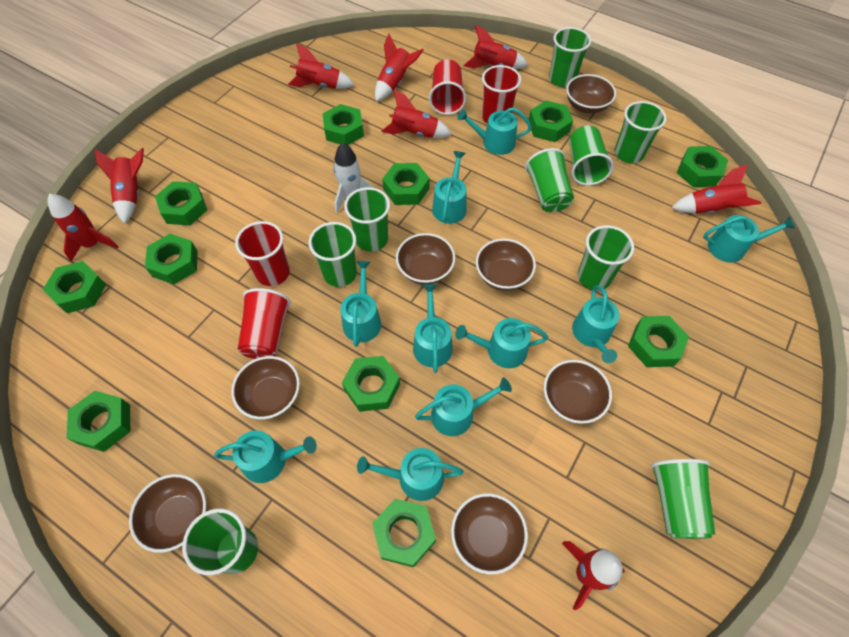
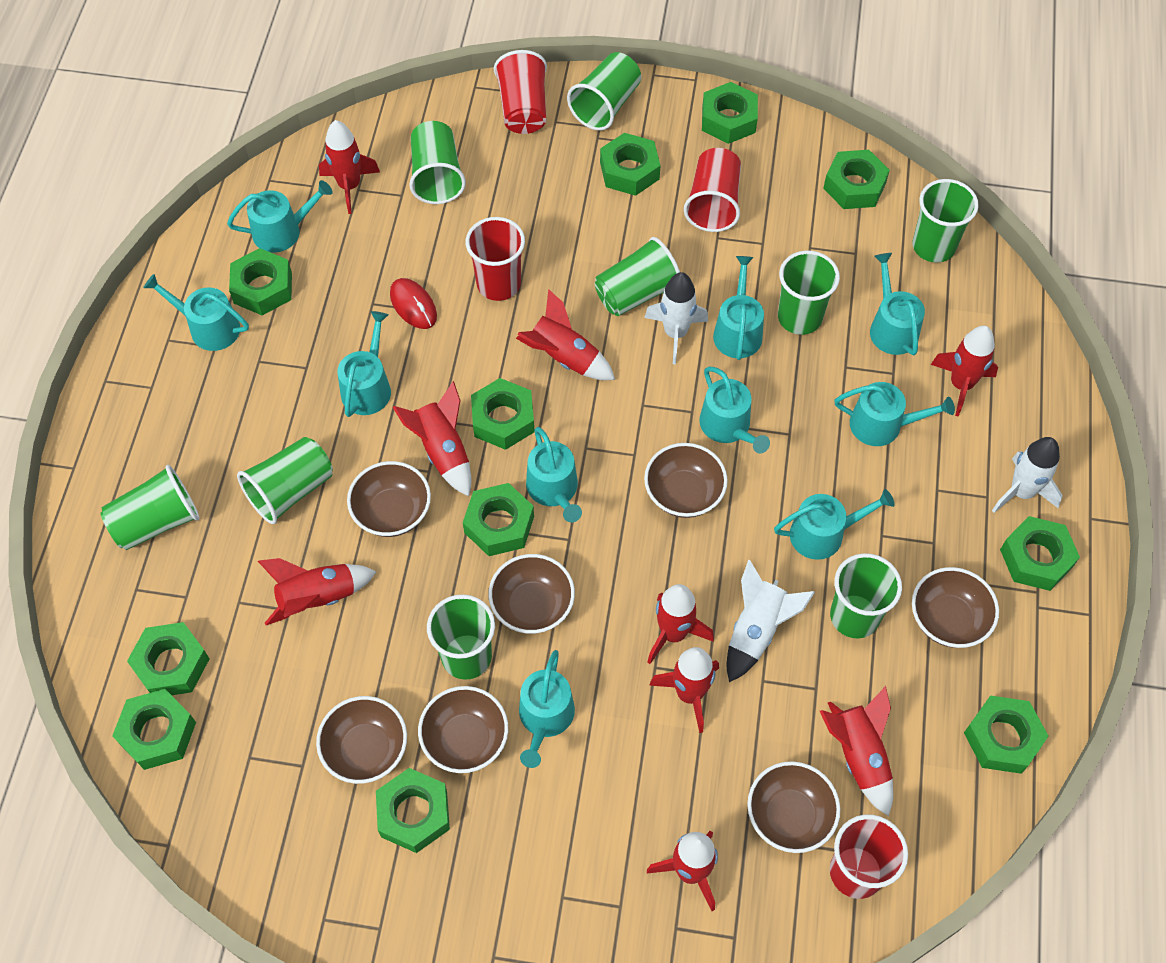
red mouse: none = 0 -> [390,278,437,329] = 1
red rocket: [48,194,119,262] [94,148,144,224] [288,43,354,89] [375,34,423,102] [381,90,452,138] [463,25,528,69] [562,541,625,610] [672,164,761,213] = 8 -> [258,558,376,625] [319,120,380,214] [393,381,472,496] [516,289,615,380] [647,584,714,664] [647,831,718,911] [649,647,719,733] [820,686,893,816] [931,326,998,417] = 9
white rocket: [334,142,374,213] = 1 -> [644,272,708,364] [726,560,815,682] [992,437,1063,513] = 3

